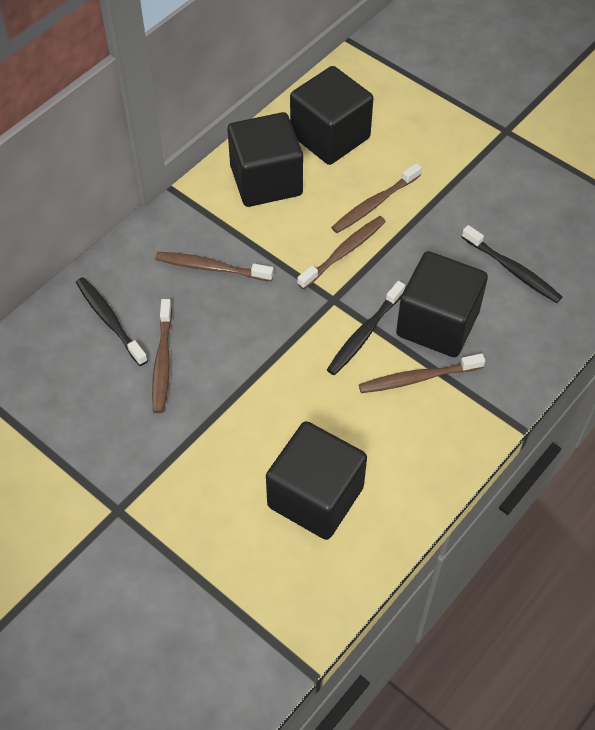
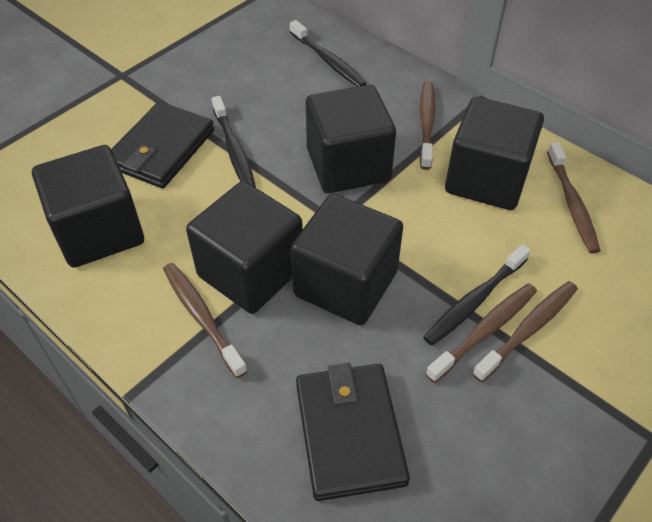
black cube: [227,112,303,207] [266,421,367,540] [290,66,373,165] [396,251,488,357] = 4 -> [32,145,144,268] [186,181,303,314] [290,194,403,325] [306,85,396,193] [445,97,544,210] = 5
black wallet: none = 0 -> [112,101,214,188] [296,363,410,501] = 2

